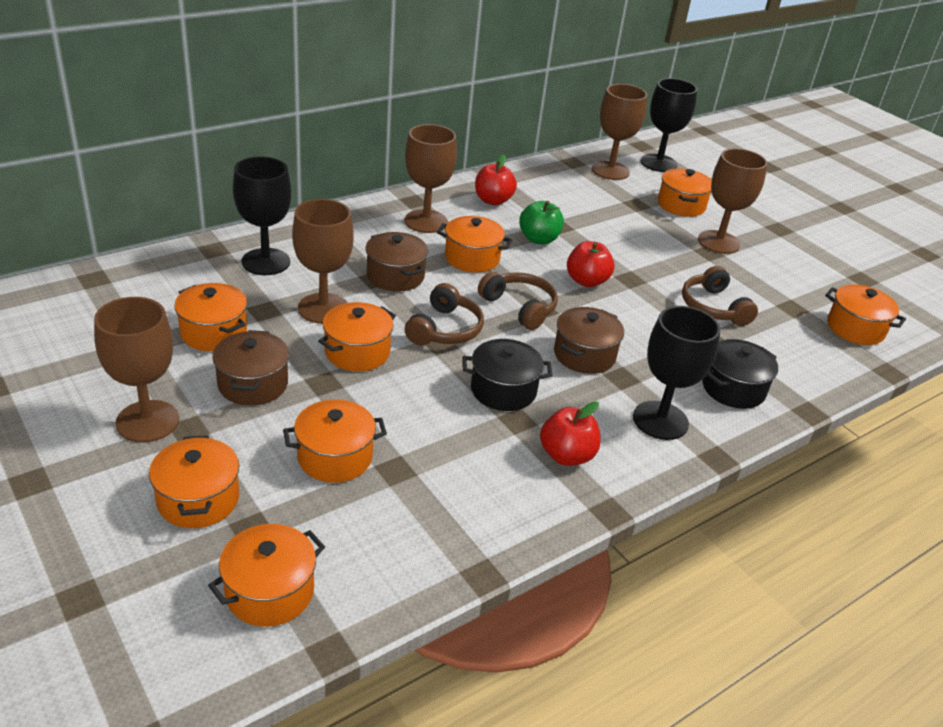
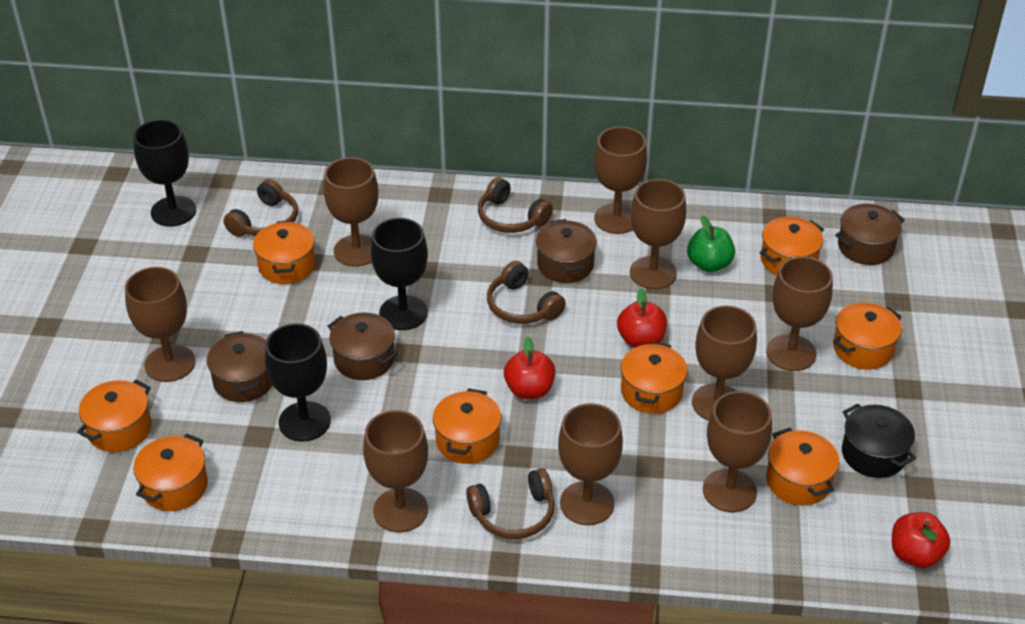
black pot: [463,339,552,411] [702,339,778,409] = 2 -> [842,403,916,478] = 1
brown goblet: [94,297,179,443] [292,199,354,324] [405,124,457,233] [592,84,647,180] [698,148,767,254] = 5 -> [125,267,195,382] [324,157,378,267] [363,410,428,532] [558,403,623,525] [594,127,647,234] [630,179,686,289] [692,306,757,421] [703,391,772,512] [766,256,833,371] = 9
brown headphones: [405,283,484,345] [478,272,558,330] [682,266,758,326] = 3 -> [223,179,298,237] [466,468,555,539] [478,177,553,233] [487,261,566,324] = 4
brown pot: [212,330,289,406] [366,232,428,292] [554,307,624,374] = 3 -> [207,331,272,402] [328,313,398,380] [536,219,597,283] [835,204,905,265] = 4

